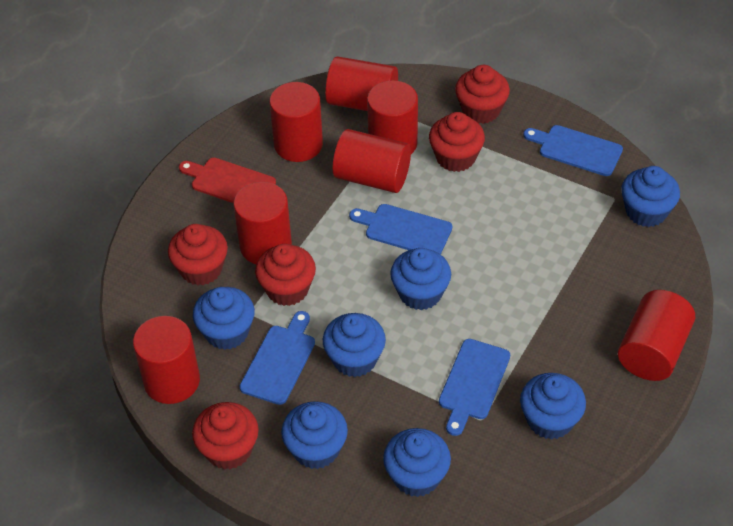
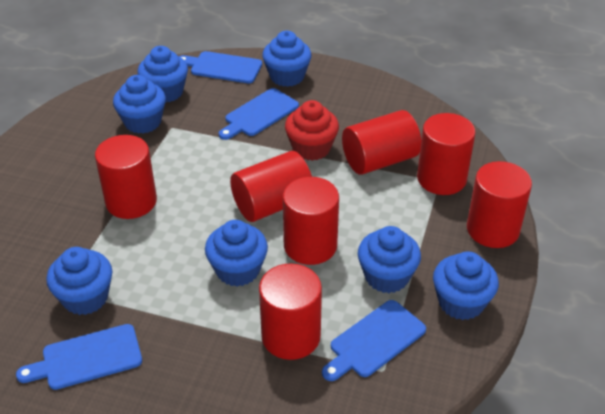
red cupcake: [168,224,228,285] [192,402,259,470] [255,244,316,306] [429,112,485,172] [455,65,510,124] = 5 -> [285,100,339,161] = 1
red cutting board: [179,158,276,203] = 1 -> none = 0

